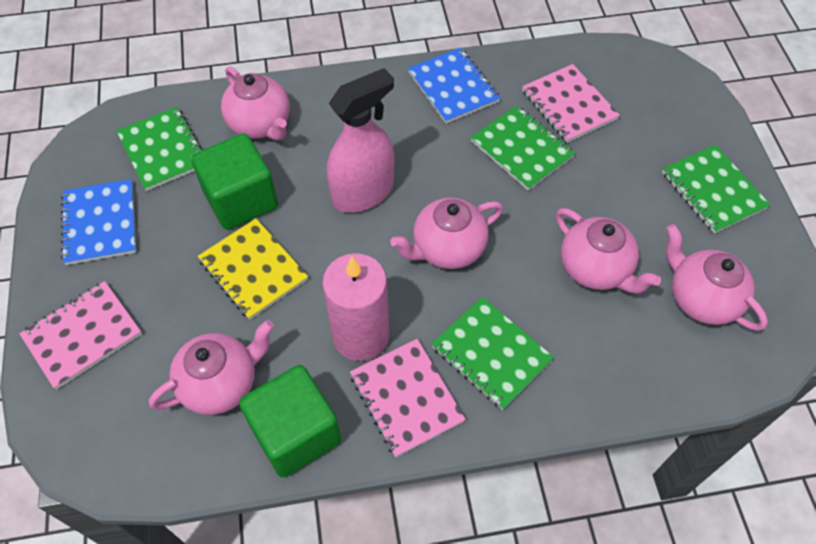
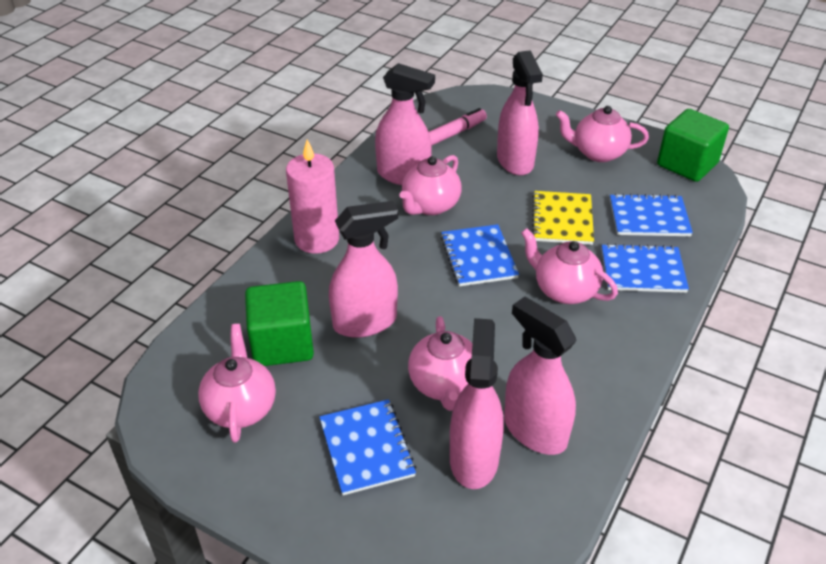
blue notebook: [61,179,136,265] [408,47,500,124] = 2 -> [319,399,416,495] [441,224,519,286] [602,244,689,293] [610,194,693,236] = 4
green notebook: [116,107,201,191] [432,297,554,410] [471,105,575,190] [662,145,770,234] = 4 -> none = 0
pink marker: none = 0 -> [429,108,487,146] = 1
pink notebook: [19,281,142,390] [350,339,466,457] [522,64,620,143] = 3 -> none = 0
pink spray bottle: [327,68,394,213] = 1 -> [329,201,398,338] [375,63,435,185] [450,318,504,489] [497,50,543,176] [504,297,577,455] = 5

